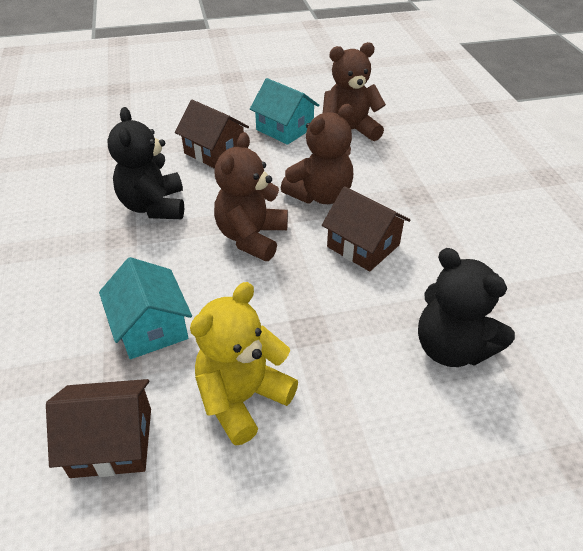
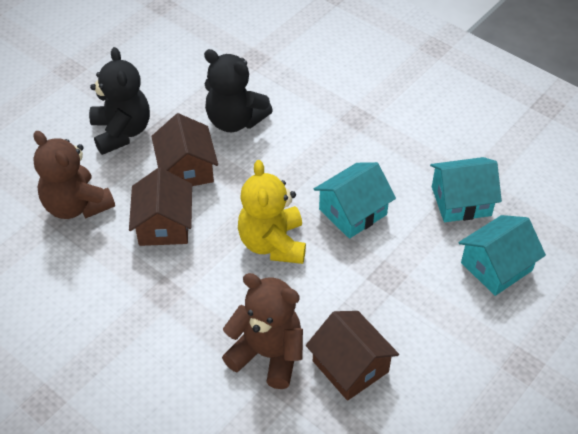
brown teddy bear: [214,132,288,261] [281,104,353,204] [323,42,386,141] = 3 -> [33,131,115,219] [222,273,303,389] = 2
turquoise house: [99,257,192,359] [250,78,319,145] = 2 -> [314,162,396,239] [430,157,502,222] [458,215,546,296] = 3

